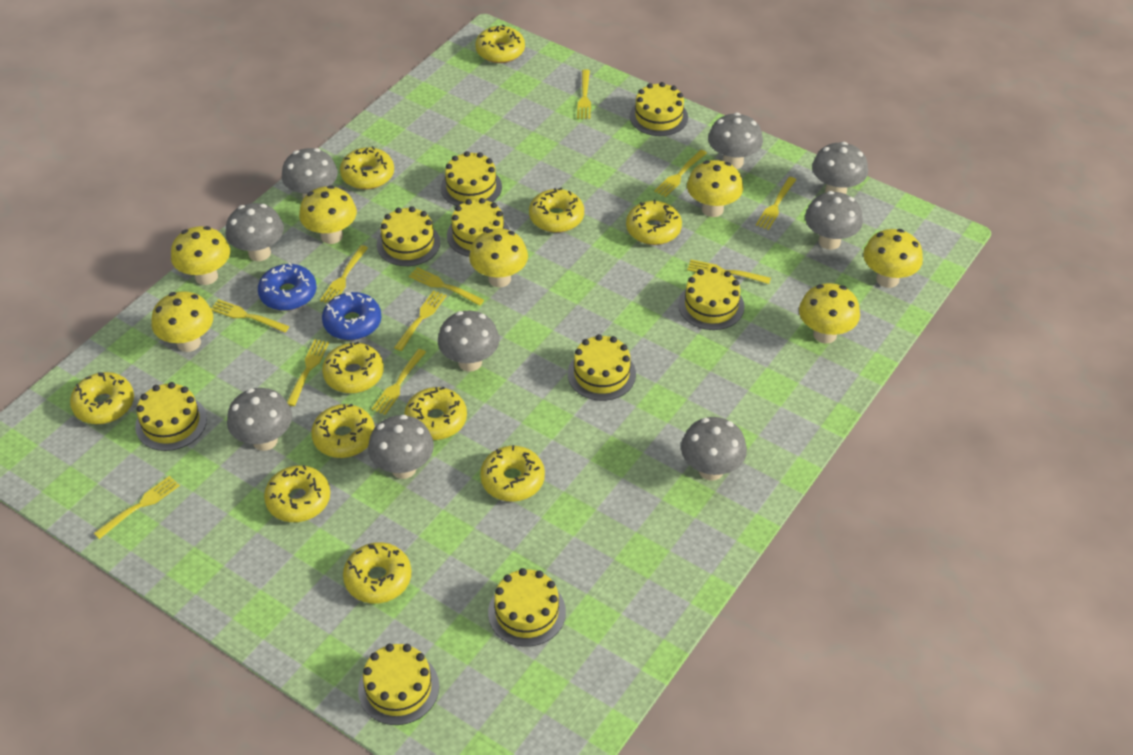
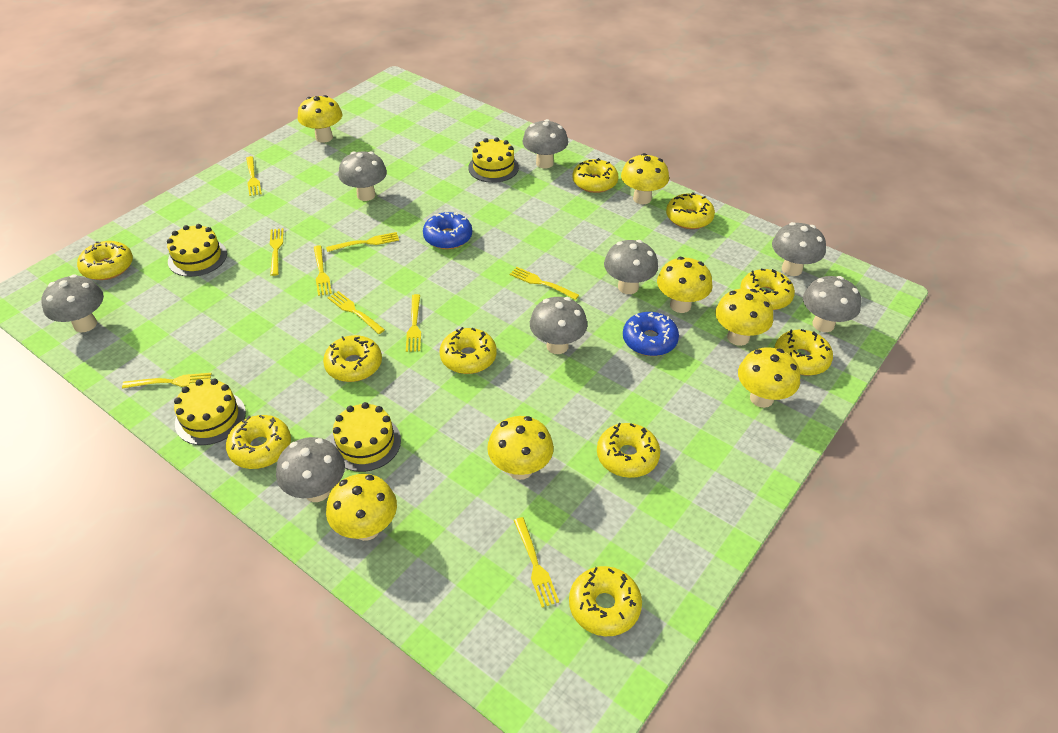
grey mushroom: [225,203,284,261] [227,388,292,451] [282,148,338,199] [368,415,434,479] [438,310,500,372] [681,417,747,481] [708,113,763,169] [805,191,863,250] [812,142,868,194] = 9 -> [41,274,104,332] [276,437,345,502] [338,151,387,201] [522,119,568,168] [530,297,587,354] [604,240,658,294] [772,222,826,276] [803,276,861,332] = 8
yellow cake: [135,382,207,451] [358,644,439,725] [377,206,440,266] [441,151,502,206] [447,198,509,257] [488,568,566,647] [568,334,636,401] [630,82,688,136] [678,267,744,330] = 9 -> [167,224,227,277] [174,379,246,445] [331,402,401,472] [468,137,519,183] = 4
yellow donut: [70,372,134,424] [264,465,330,522] [311,404,375,458] [322,342,384,393] [340,146,394,189] [343,542,411,604] [404,387,467,440] [475,25,525,63] [480,445,545,502] [529,188,584,233] [626,200,682,245] = 11 -> [77,241,133,280] [226,415,291,469] [323,335,382,382] [440,327,497,374] [569,566,642,636] [573,158,619,193] [597,423,660,478] [666,192,715,229] [740,269,795,310] [774,329,833,376] = 10
yellow fork: [94,476,180,539] [211,299,289,333] [287,339,329,406] [320,245,368,303] [372,349,426,415] [394,290,447,351] [409,267,484,306] [577,69,591,119] [654,150,707,197] [687,260,771,284] [756,177,796,230] = 11 -> [122,373,212,388] [246,156,262,196] [270,228,284,276] [314,245,332,296] [326,232,399,252] [328,291,385,334] [406,294,421,352] [510,267,579,300] [514,517,559,608] = 9

